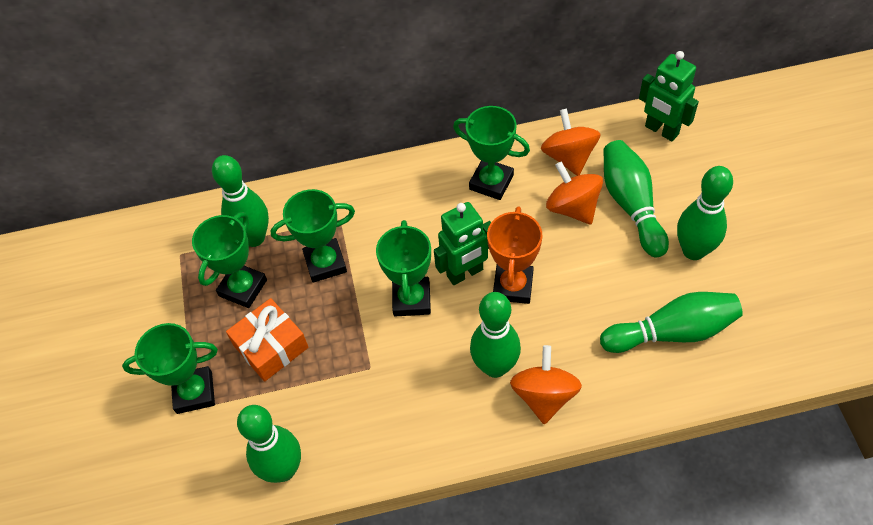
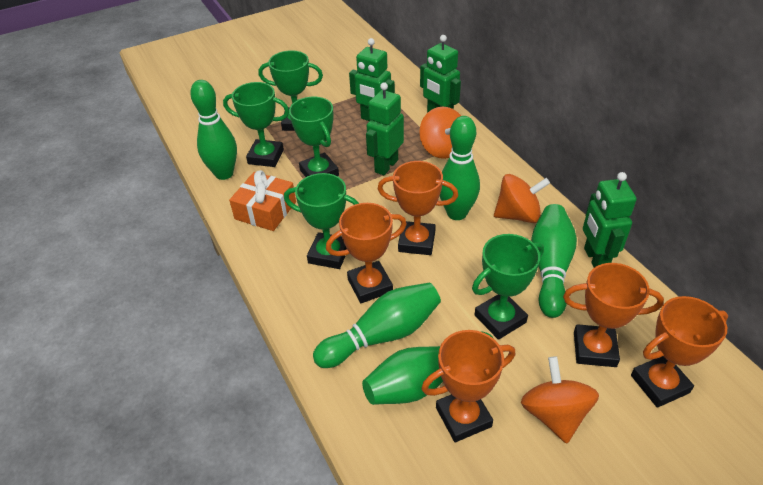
green bowling pin: [212,155,269,247] [237,405,301,483] [470,292,521,378] [600,292,743,353] [603,140,669,258] [677,166,733,260] = 6 -> [190,80,237,180] [313,283,441,368] [362,331,494,405] [440,116,480,220] [531,204,577,318] = 5
green robot: [434,202,491,285] [639,51,699,141] = 2 -> [349,38,395,121] [366,82,404,175] [420,35,461,113] [583,172,637,268] = 4
orange trophy: [487,206,542,304] = 1 -> [326,203,407,303] [378,161,458,255] [421,330,515,442] [563,263,664,367] [631,296,728,408] = 5

